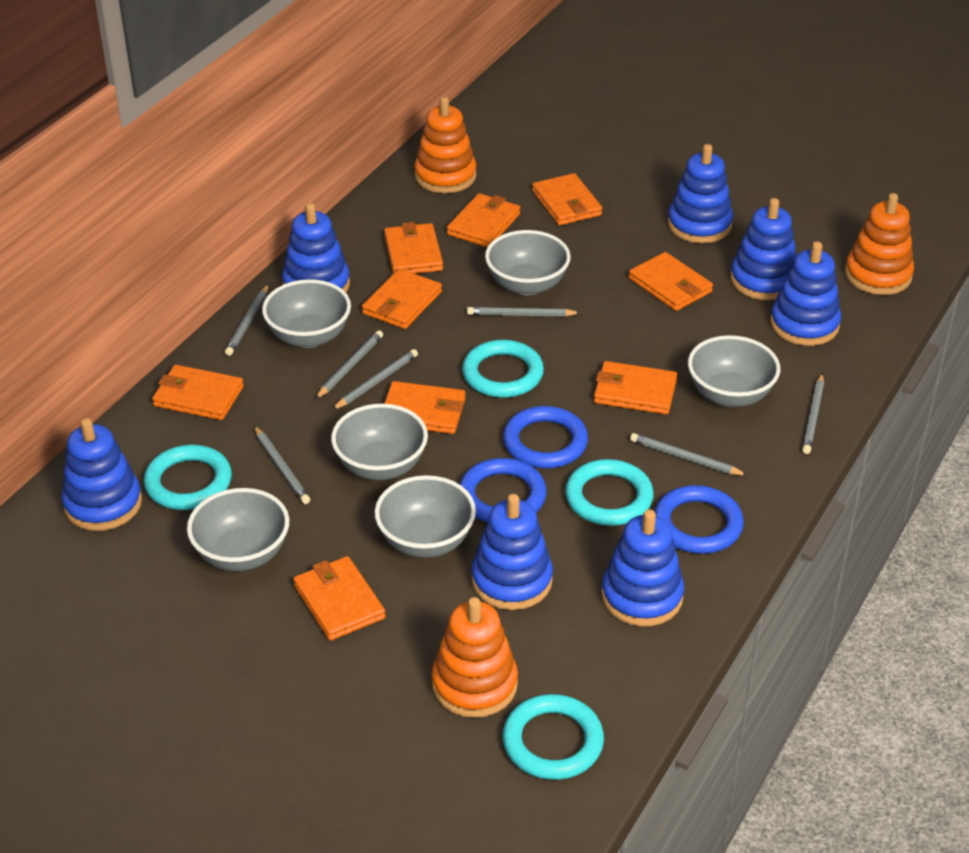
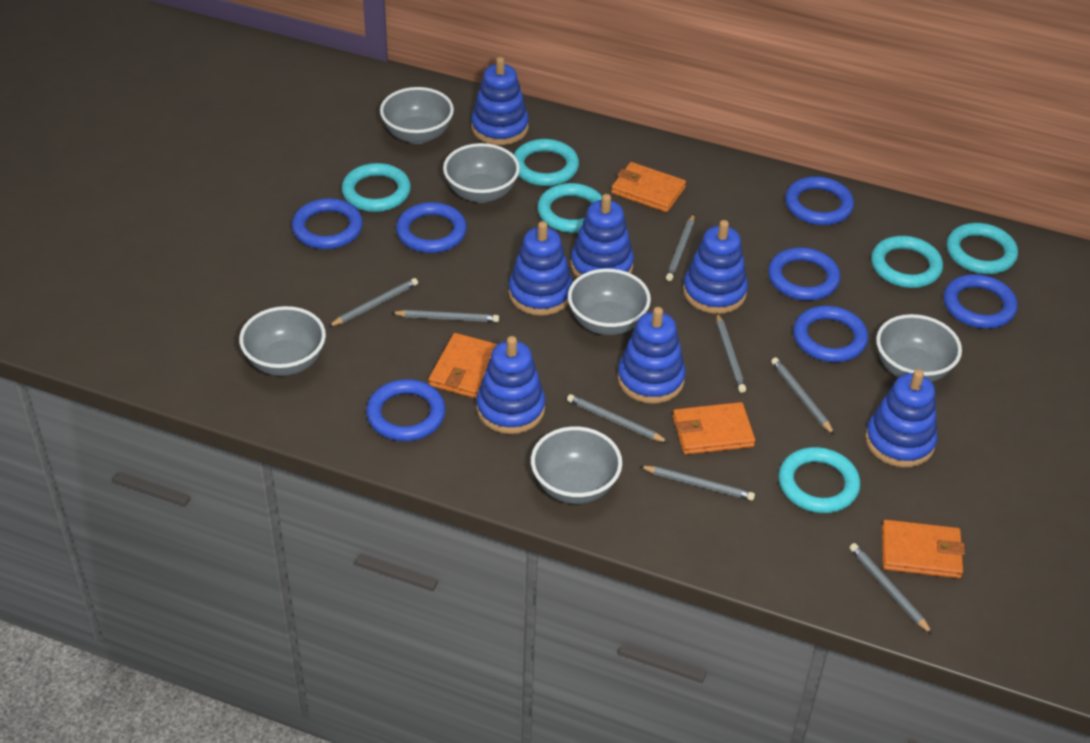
blue ring: [460,458,547,522] [503,406,588,469] [654,485,744,554] = 3 -> [292,198,363,249] [366,379,446,441] [396,202,467,253] [768,247,841,301] [785,176,854,225] [793,306,868,362] [944,274,1018,329] = 7
grey pencil: [225,284,269,356] [254,426,310,504] [315,330,383,399] [332,349,418,410] [467,307,580,317] [630,433,748,476] [802,374,824,454] = 7 -> [328,278,418,327] [391,310,499,322] [567,394,669,443] [640,466,755,501] [666,214,694,281] [716,313,746,393] [771,357,835,435] [849,543,933,635] = 8
orange stacking toy: [414,97,477,193] [432,597,518,718] [845,193,914,295] = 3 -> none = 0
orange wallet: [152,365,244,420] [293,556,386,641] [362,269,442,329] [384,222,443,274] [384,381,466,434] [447,193,520,247] [532,173,602,225] [594,361,677,414] [629,252,713,311] = 9 -> [428,333,498,398] [611,162,686,212] [673,402,755,455] [882,520,965,578] = 4
turquoise ring: [144,445,232,510] [462,340,544,398] [502,694,604,780] [565,459,654,526] = 4 -> [341,163,411,212] [514,139,579,186] [537,183,602,233] [778,447,860,513] [871,236,943,288] [947,223,1018,274] = 6

